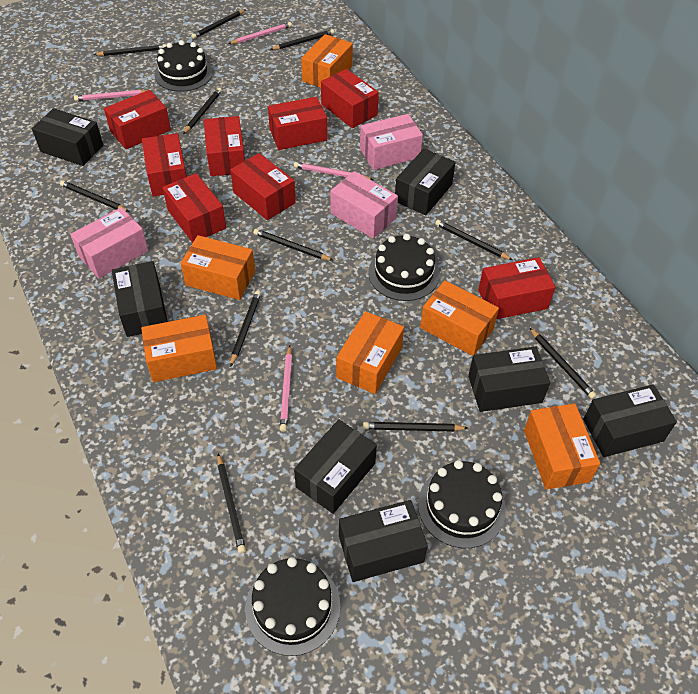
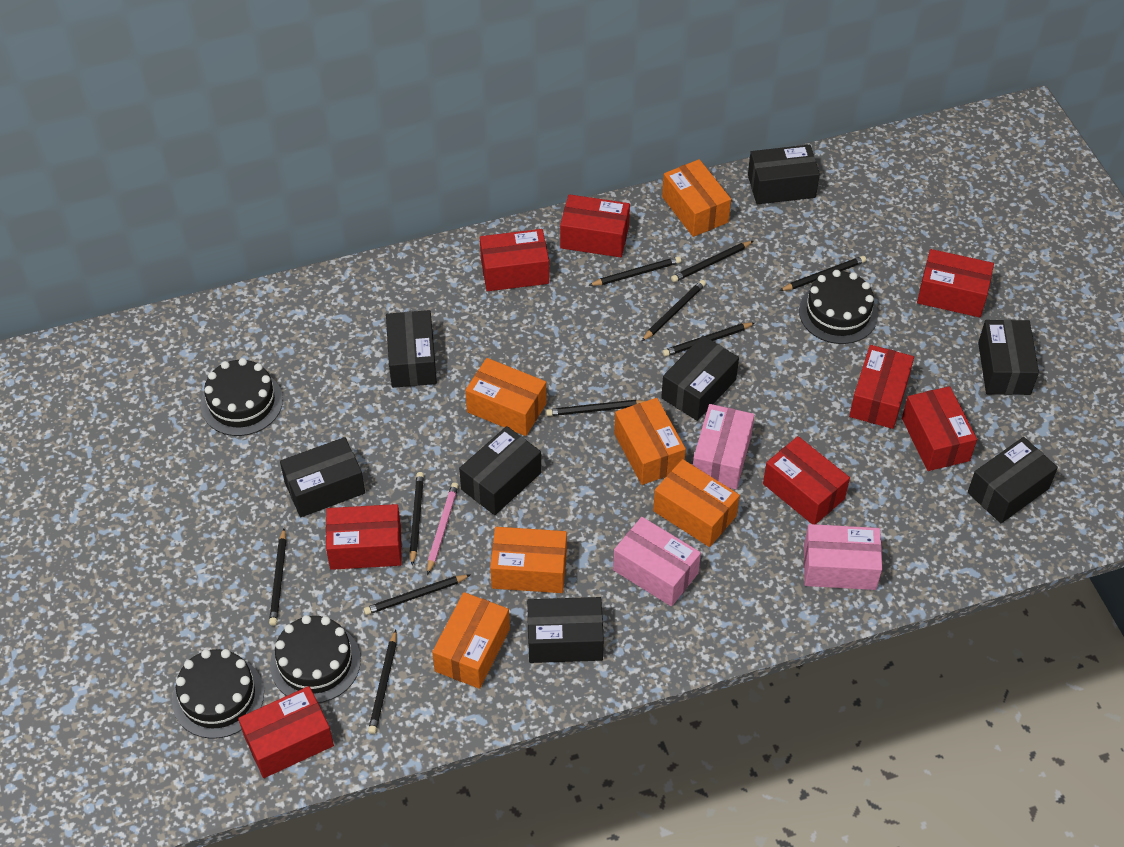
black box: [32,108,103,166] [112,261,168,337] [294,420,377,514] [339,500,428,582] [395,148,456,215] [468,347,550,412] [583,384,677,457] = 7 -> [280,437,365,517] [386,310,437,388] [459,426,541,515] [527,597,604,663] [661,335,739,421] [748,145,820,204] [968,437,1058,523] [978,320,1039,395] = 8
black pencil: [60,180,129,212] [94,44,167,56] [183,88,222,134] [191,10,245,39] [217,454,246,554] [230,291,261,367] [254,229,334,261] [270,29,334,50] [363,422,468,432] [435,220,512,260] [530,328,597,399] = 11 -> [269,528,286,626] [364,575,470,615] [368,630,397,734] [410,472,424,566] [546,400,645,416] [588,256,681,286] [641,280,706,342] [662,322,754,357] [671,241,753,282] [779,256,866,291] = 10
pink pencil: [74,90,148,101] [228,22,292,44] [280,345,292,432] [294,162,374,180] = 4 -> [427,482,459,575] = 1

